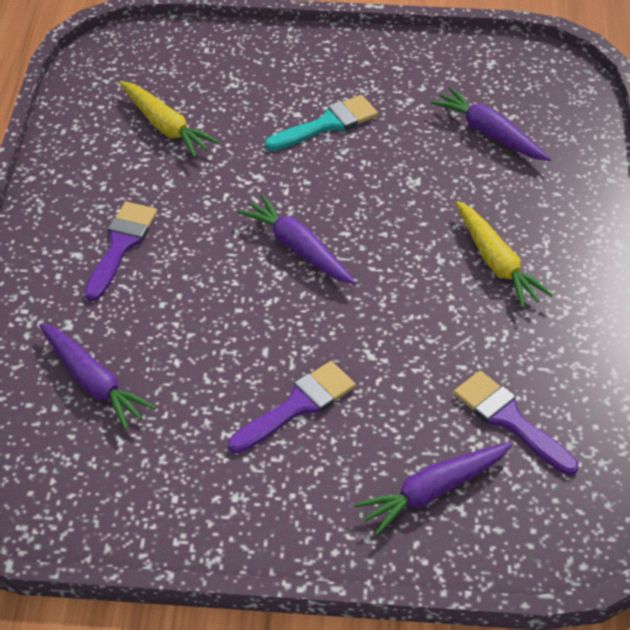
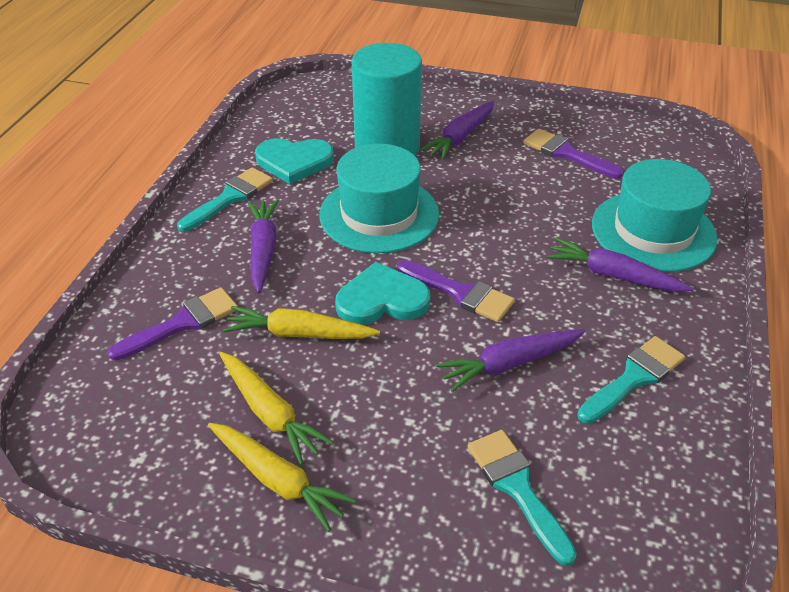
turquoise brush: [265,95,378,151] = 1 -> [177,167,273,232] [467,430,577,566] [577,336,685,424] = 3
turquoise cylinder: none = 0 -> [352,43,422,156] = 1
turquoise hat: none = 0 -> [320,144,439,253] [592,159,718,272] = 2
turquoise heart: none = 0 -> [255,138,334,184] [335,262,430,325] = 2
yellow carrot: [119,81,219,158] [456,201,553,308] = 2 -> [208,423,356,532] [219,352,333,465] [223,306,380,339] = 3

